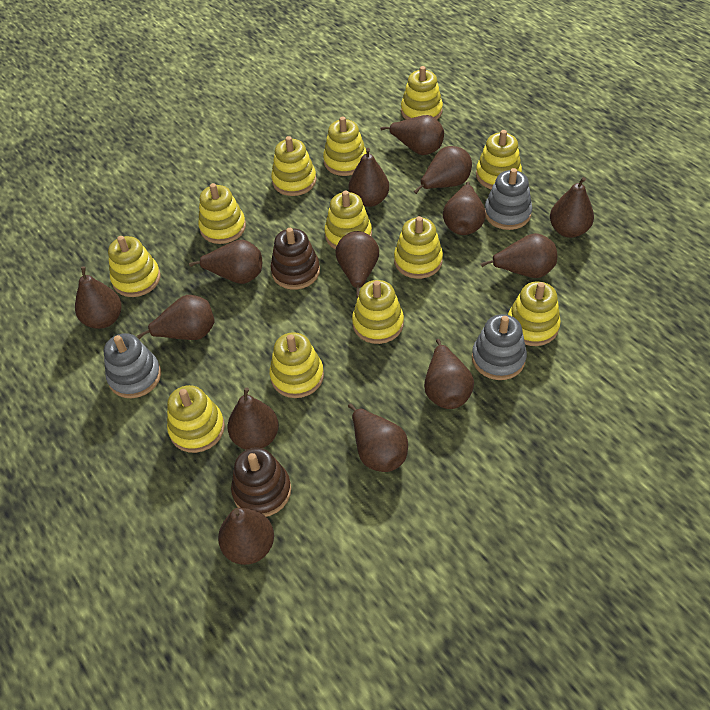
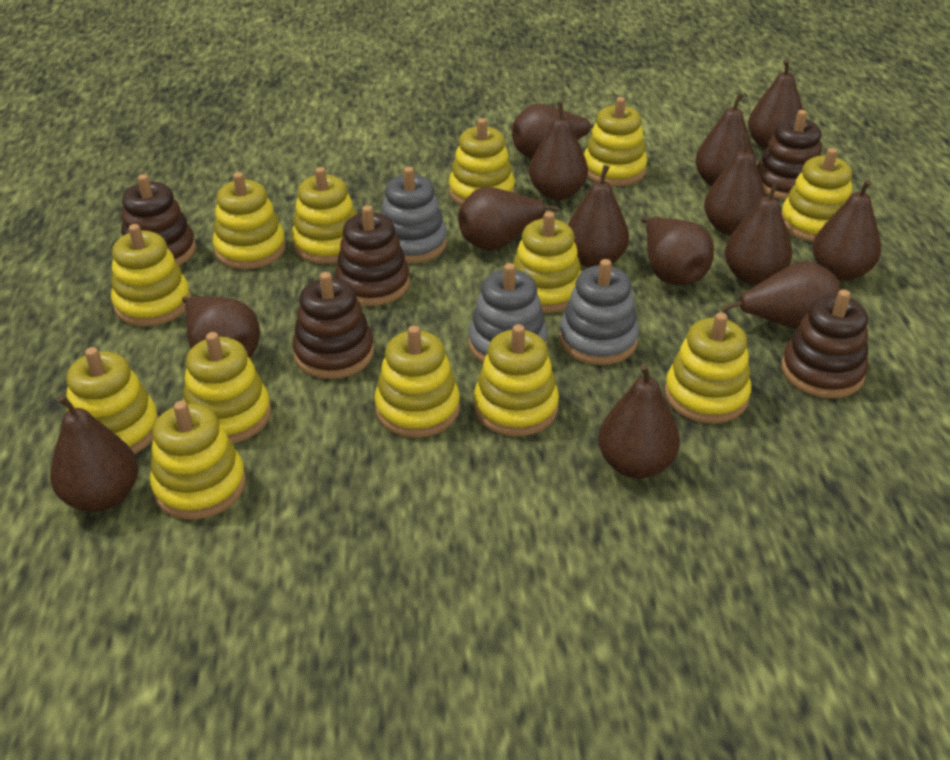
brown stacking toy: [231,448,291,517] [271,228,320,290] = 2 -> [121,174,196,266] [293,272,374,379] [335,205,410,306] [757,110,822,200] [781,289,868,398] = 5
yellow stacking toy: [108,236,160,297] [167,385,225,453] [198,183,246,244] [269,332,324,398] [271,136,316,196] [323,116,366,176] [324,190,372,249] [352,280,404,344] [394,216,443,279] [401,66,443,119] [476,130,522,189] [508,282,561,346] = 12 -> [66,347,159,454] [111,224,191,326] [150,401,246,519] [183,332,271,443] [213,172,286,269] [291,167,357,264] [374,325,460,438] [449,118,515,205] [474,324,559,436] [513,212,581,313] [584,97,647,186] [665,312,751,423] [781,148,852,242] = 13

